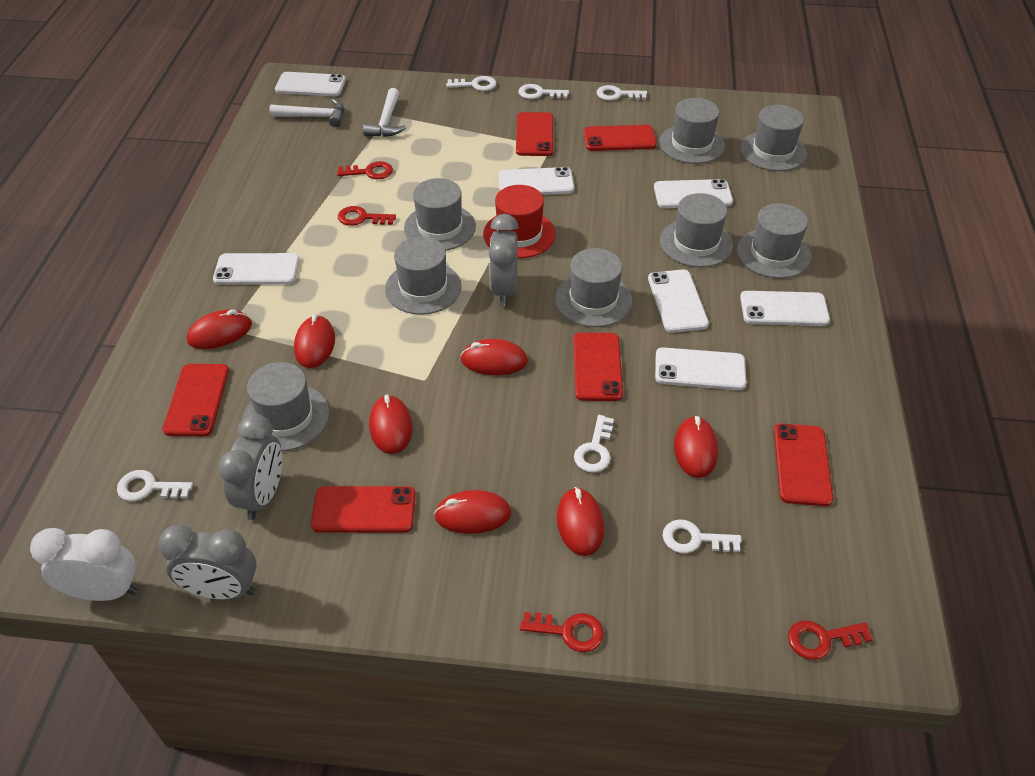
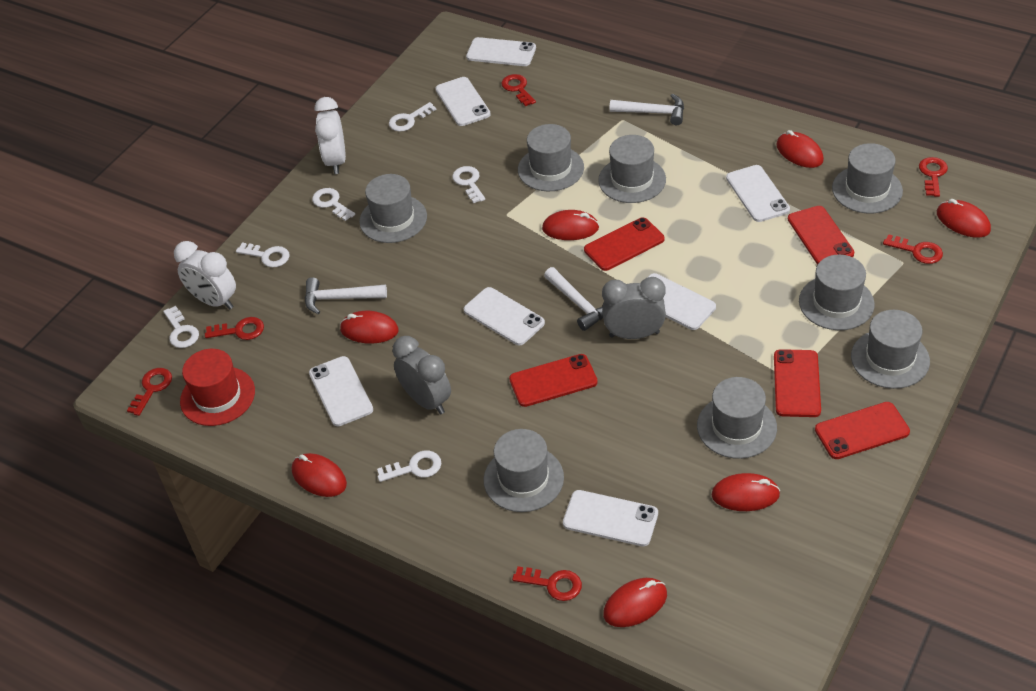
grey clock: [158,525,257,600] [219,414,282,520] [488,214,519,306] = 3 -> [393,336,451,414] [602,277,666,339] = 2
red key: [337,161,393,179] [338,206,396,226] [520,612,604,652] [788,620,873,660] = 4 -> [127,368,172,416] [205,317,264,340] [501,74,536,106] [512,566,582,601] [883,234,943,264] [919,157,948,197] = 6
red phone: [163,364,229,436] [311,486,416,533] [516,112,553,156] [573,332,623,401] [583,125,657,151] [774,423,833,506] = 6 -> [509,354,598,407] [584,217,665,271] [774,349,821,417] [788,206,854,265] [815,402,910,459] = 5
white clock: [30,528,137,601] = 1 -> [174,241,236,309] [315,97,346,174] = 2
white hammer: [270,99,344,127] [363,88,406,137] = 2 -> [305,277,387,314] [544,267,603,331] [609,94,684,125] = 3

